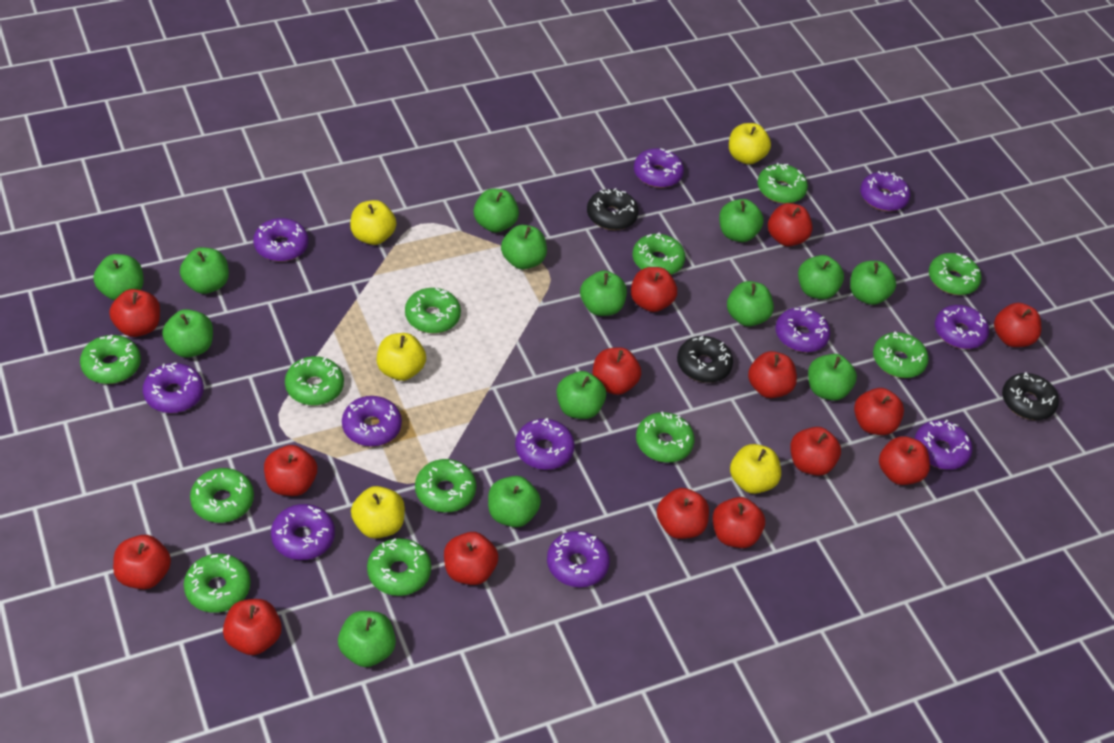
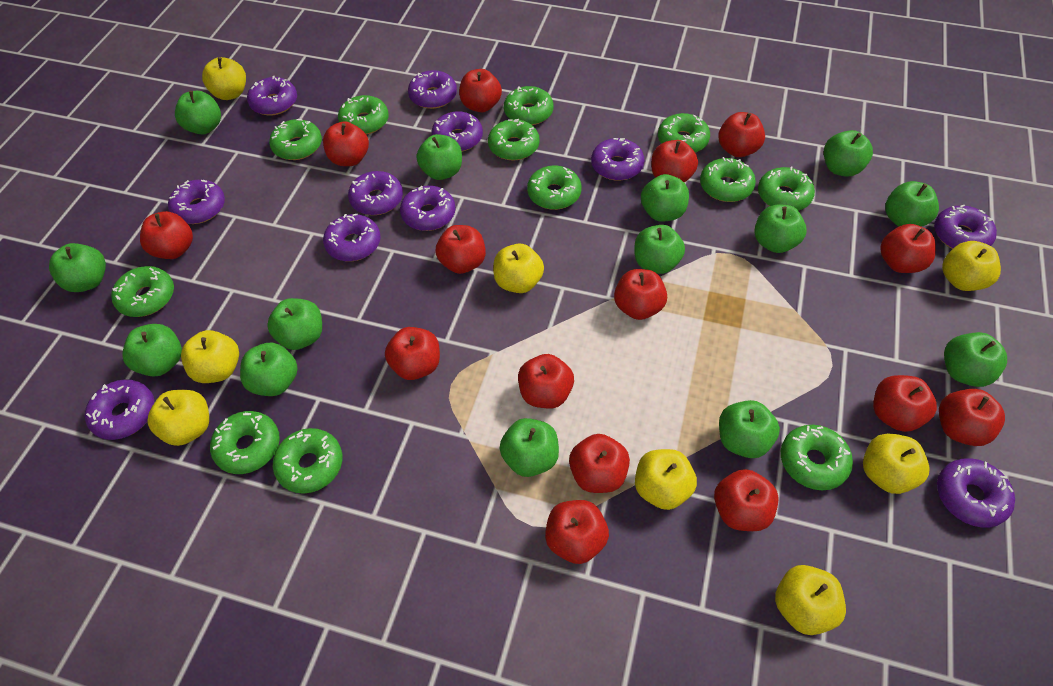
black donut: [587,188,639,230] [677,336,733,383] [1002,372,1059,420] = 3 -> none = 0
yellow apple: [350,200,397,245] [351,486,405,539] [377,333,426,381] [729,123,771,164] [730,444,781,494] = 5 -> [148,390,209,446] [181,330,239,383] [202,57,246,100] [493,244,544,293] [635,449,697,510] [775,565,846,635] [863,434,929,494] [942,241,1001,291] = 8

